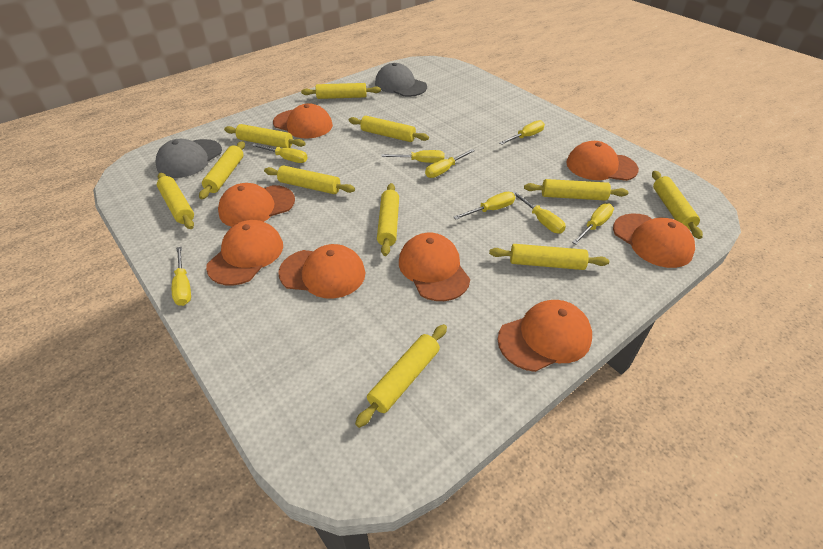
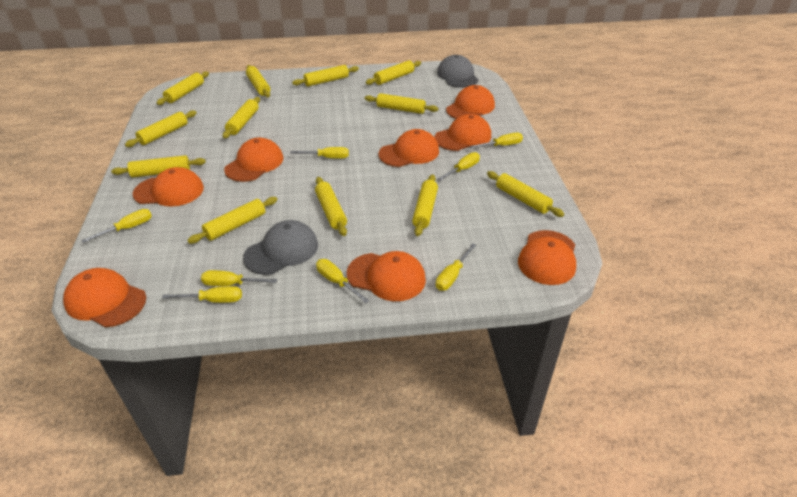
yellow rolling pin: [157,173,194,229] [199,141,245,199] [224,124,305,148] [264,165,355,194] [301,83,381,99] [349,116,429,142] [355,324,447,428] [377,183,399,256] [489,244,609,270] [524,179,629,201] [652,171,703,239] = 11 -> [111,155,206,177] [125,110,197,147] [156,71,209,105] [187,197,277,244] [223,97,260,138] [246,65,270,97] [292,65,359,86] [315,177,347,236] [365,93,439,114] [366,60,421,85] [412,174,438,236] [487,171,564,217] = 12

